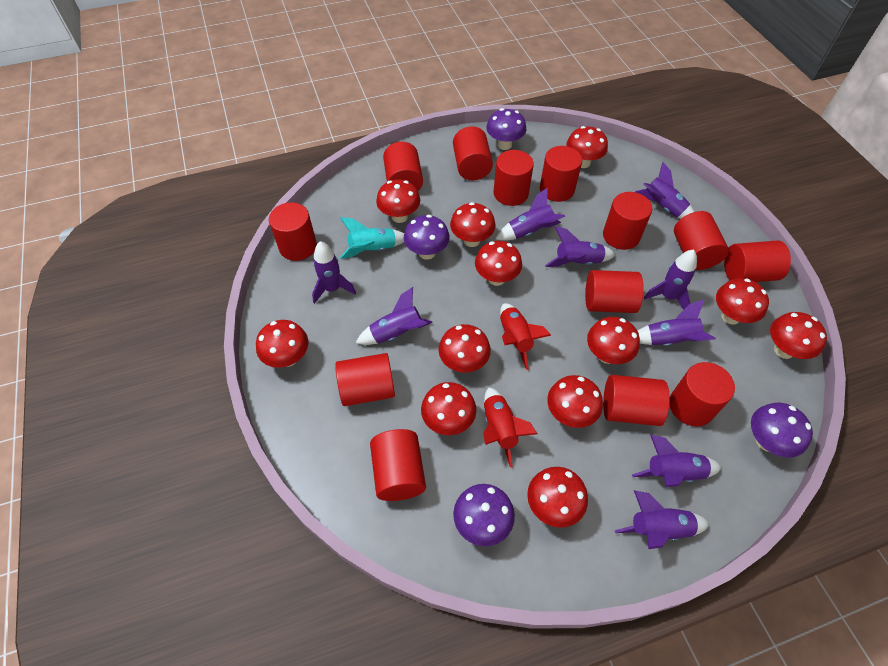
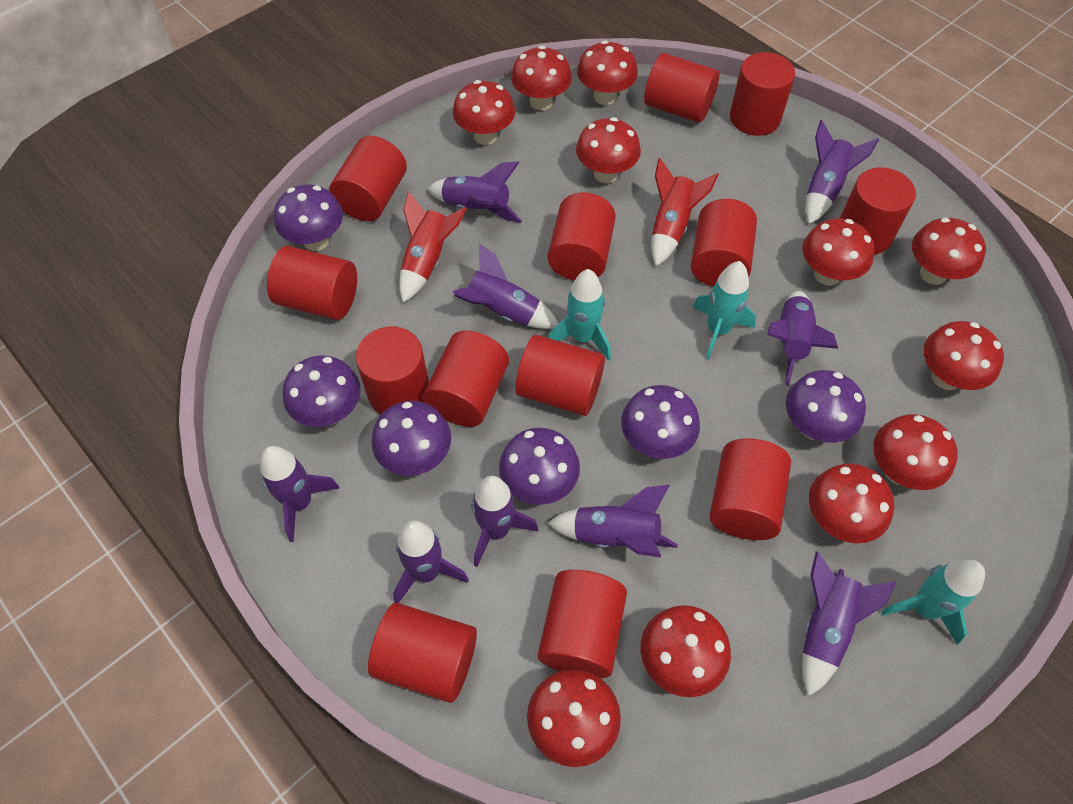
purple mushroom: [404,215,450,259] [453,484,515,546] [486,108,526,150] [751,403,813,458] = 4 -> [274,184,343,251] [283,355,361,427] [372,401,451,476] [499,428,580,505] [621,385,700,459] [786,370,866,443] = 6
red mushroom: [256,320,308,368] [376,179,420,223] [421,382,477,435] [438,324,491,373] [450,202,495,247] [475,241,522,286] [527,467,588,528] [547,375,603,428] [566,126,608,168] [587,317,640,364] [716,279,769,325] [770,312,827,359] = 12 -> [453,80,515,145] [511,46,572,110] [527,669,621,767] [576,117,641,183] [577,40,638,105] [641,605,731,697] [802,219,874,286] [809,463,894,543] [873,414,958,490] [912,218,986,285] [924,321,1004,390] = 11
turquoise rocket: [340,217,404,259] = 1 -> [548,269,611,361] [692,261,756,359] [881,560,985,645] = 3

